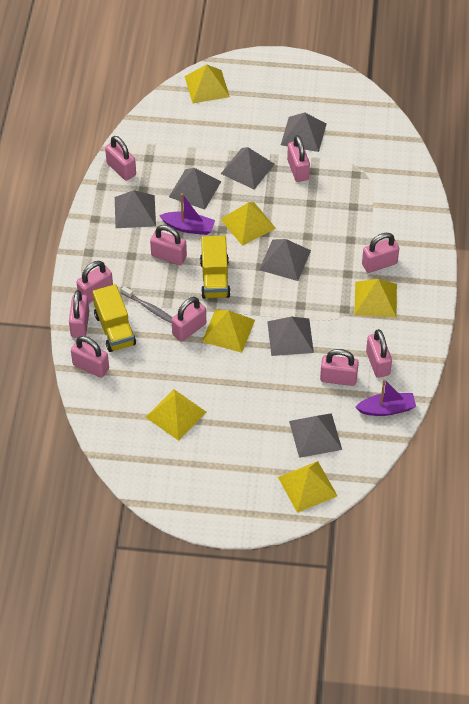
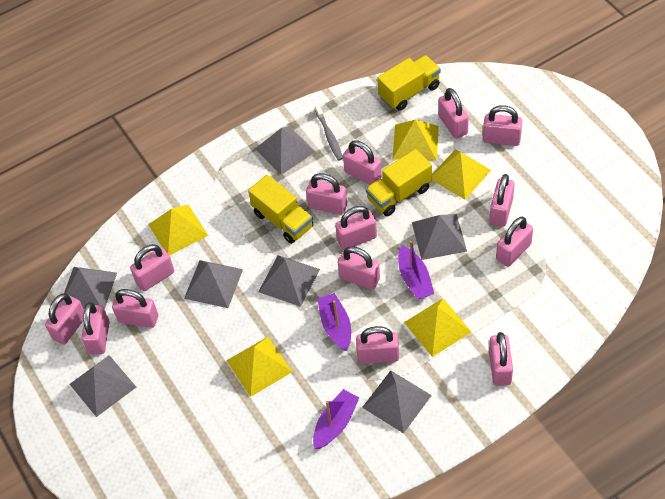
pink padlock: [69,290,89,338] [71,336,109,378] [76,261,113,304] [105,136,136,181] [150,225,187,265] [171,297,206,342] [287,135,310,182] [320,349,359,386] [362,233,399,273] [366,329,392,378] = 10 -> [45,293,84,345] [82,302,110,354] [112,289,158,328] [130,244,174,291] [306,173,347,215] [335,206,377,250] [338,246,380,290] [343,140,382,185] [356,326,399,364] [438,88,469,139] [483,105,522,146] [489,332,513,386] [490,174,515,226] [496,217,533,267] = 14
purple boat: [159,193,215,235] [355,379,416,416] = 2 -> [313,389,359,449] [317,293,351,351] [398,241,434,300] = 3
yellow pyramid: [146,389,207,441] [184,65,230,104] [202,309,255,353] [221,202,276,246] [278,461,337,513] [354,279,397,318] = 6 -> [148,205,208,256] [226,337,293,397] [392,120,439,161] [404,298,471,357] [432,150,491,200] = 5
yellow truck: [93,284,136,352] [200,235,231,299] = 2 -> [248,175,313,244] [366,149,432,216] [377,55,441,111] = 3

